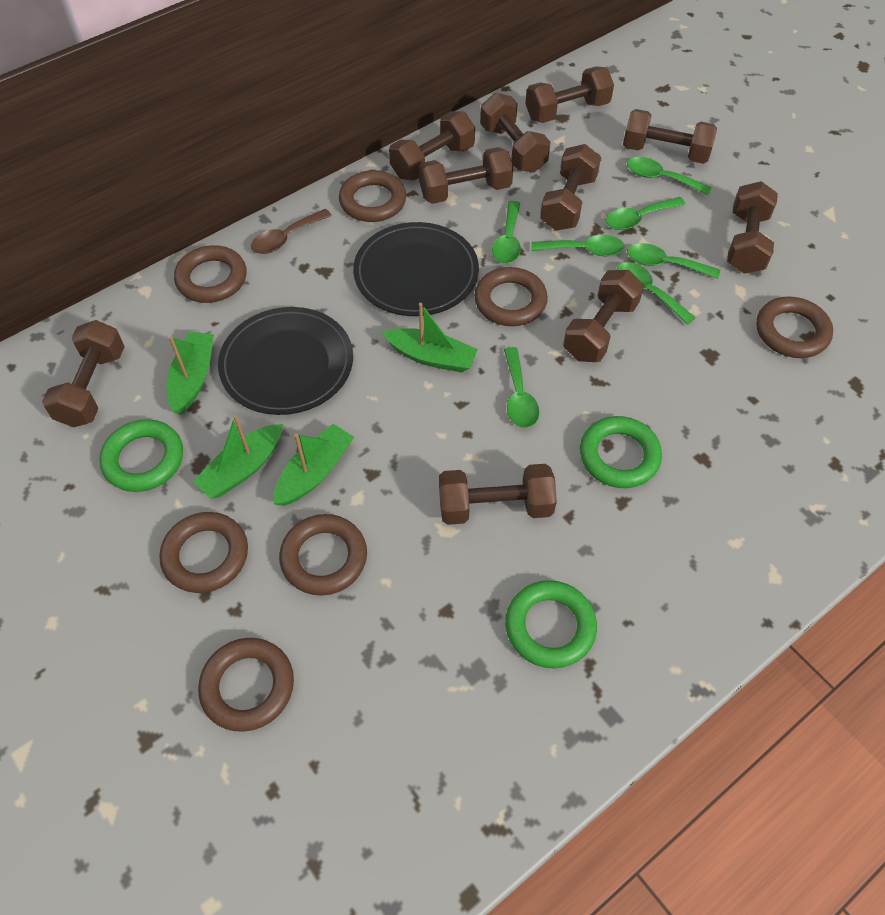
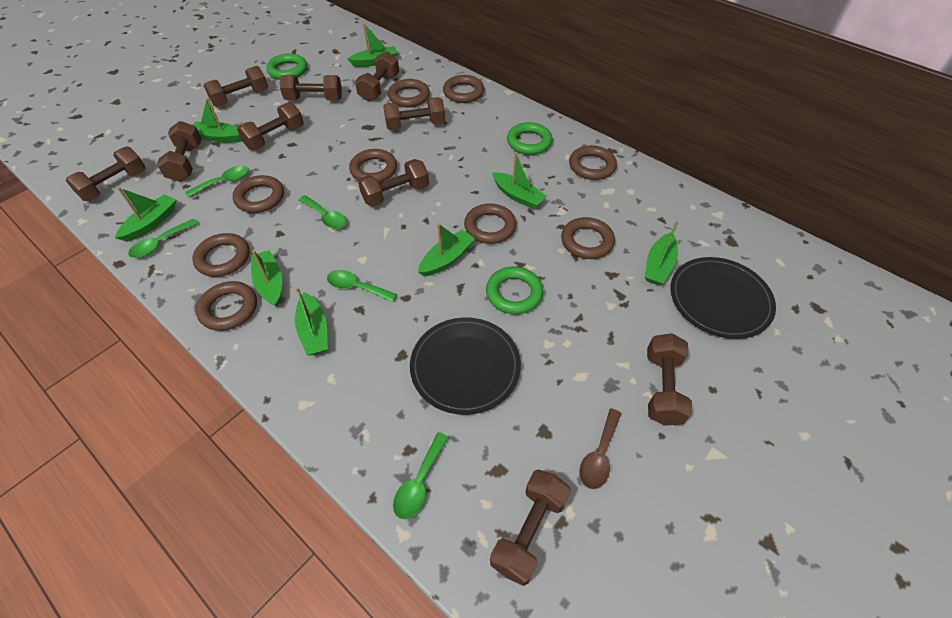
brown ring: [160,512,248,593] [174,245,247,303] [198,638,294,732] [279,514,367,596] [339,170,406,222] [474,267,548,326] [756,296,833,358] = 7 -> [192,233,250,277] [196,281,257,331] [233,175,284,213] [349,149,397,183] [388,79,430,107] [443,75,484,103] [464,203,516,244] [561,217,615,259] [569,145,617,180] = 9
green boat: [167,332,214,414] [193,414,283,499] [273,424,354,506] [382,303,478,373] = 4 -> [115,187,176,242] [193,98,242,143] [251,250,282,307] [295,287,328,355] [348,23,398,67] [418,223,475,277] [492,152,547,209] [645,221,678,285] = 8
green spoon: [492,201,521,264] [504,347,539,428] [531,235,624,256] [606,197,686,230] [617,262,696,325] [627,157,712,195] [627,243,720,279] = 7 -> [128,219,198,258] [185,166,249,197] [298,195,346,229] [327,270,397,302] [393,432,449,519] = 5

